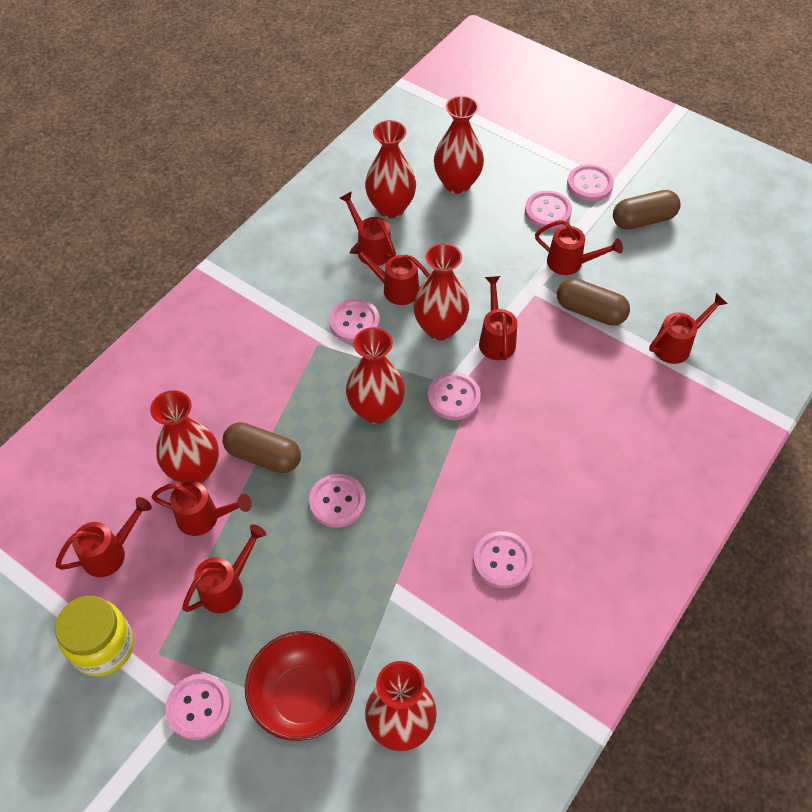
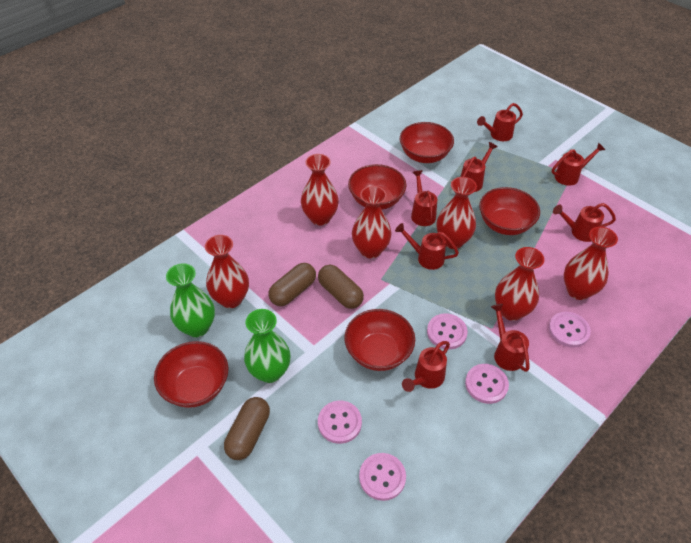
green vase: none = 0 -> [166,263,215,337] [244,309,291,383] = 2
pink button: [165,674,231,740] [309,474,366,528] [329,299,380,343] [428,372,481,420] [473,531,532,589] [525,191,572,229] [567,164,614,201] = 7 -> [318,401,362,444] [359,453,406,501] [427,314,468,349] [465,364,509,404] [549,312,591,348] = 5
red bowl: [245,631,355,741] = 1 -> [154,341,228,408] [344,309,415,371] [348,164,406,210] [400,122,454,163] [479,187,540,235] = 5
yellow jar: [55,596,134,677] = 1 -> none = 0

